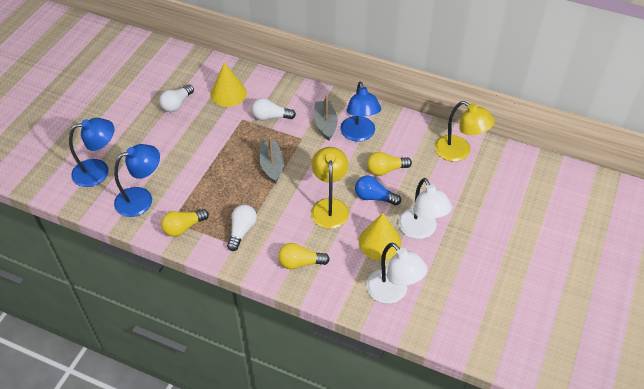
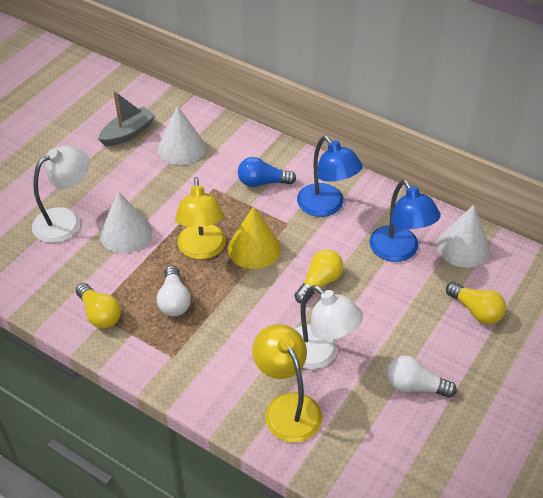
blue lamp: [69,118,114,187] [114,144,160,217] [340,81,381,142] = 3 -> [297,136,363,217] [369,180,441,262] = 2
grey boat: [259,137,284,184] [314,95,338,141] = 2 -> [98,91,155,146] = 1
white cone: none = 0 -> [100,191,152,253] [158,106,206,165] [437,205,490,268] = 3
white light bulb: [159,84,194,112] [227,205,257,251] [252,98,296,121] = 3 -> [156,266,191,317] [387,355,457,398] = 2
yellow cone: [210,62,247,107] [359,213,401,260] = 2 -> [228,206,281,269] = 1

